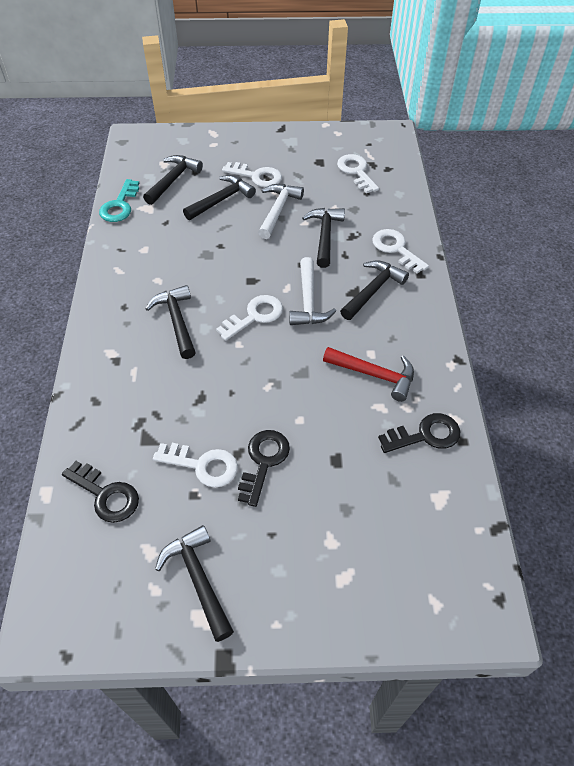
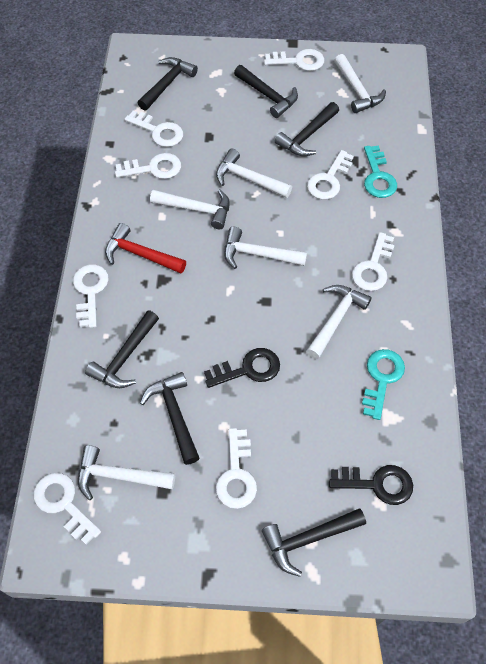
black key: [62,461,139,523] [238,430,290,507] [378,413,460,453] = 3 -> [204,348,280,388] [329,465,413,505] = 2
turquoise key: [99,179,140,222] = 1 -> [362,349,405,420] [364,145,397,198] = 2
white hammer: [258,184,304,239] [289,257,336,325] = 2 -> [78,445,175,500] [150,189,230,229] [216,149,292,198] [224,227,307,269] [306,285,372,359] [334,54,386,113] = 6
white key: [153,443,238,487] [216,295,283,341] [222,162,282,188] [337,154,379,193] [372,229,429,273] = 5 -> [34,473,101,545] [73,264,109,328] [115,153,181,179] [125,110,183,147] [216,428,257,509] [264,49,324,71] [307,150,354,200] [352,232,394,291] = 8

